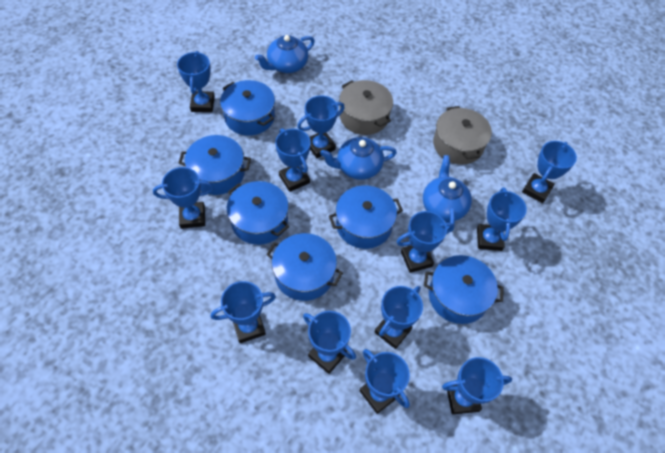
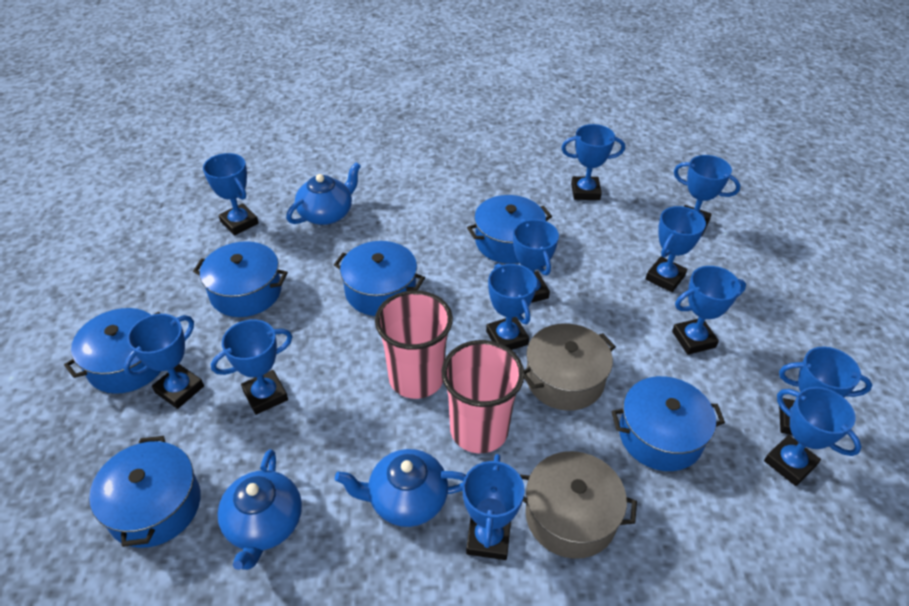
pink cup: none = 0 -> [375,290,453,399] [441,340,524,453] = 2

